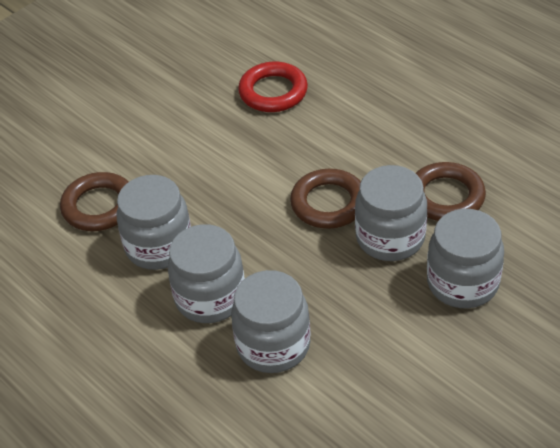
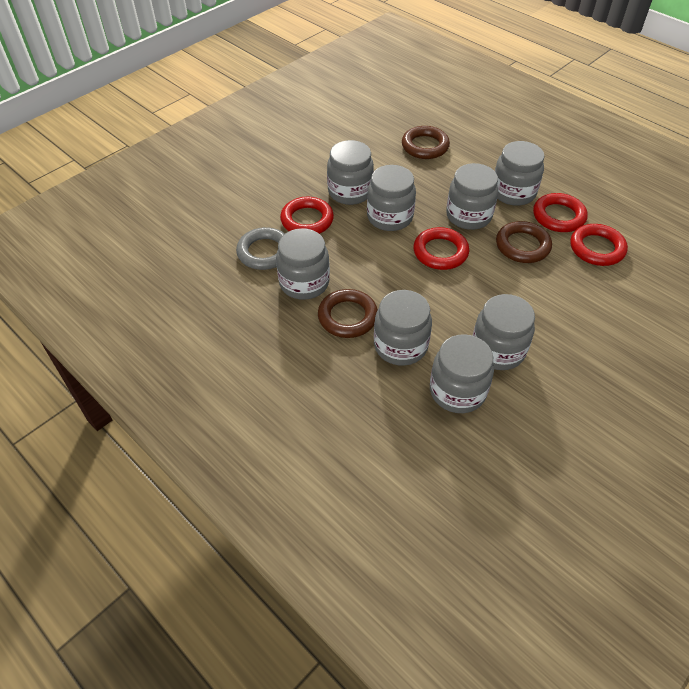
grey jar: [117,175,191,270] [168,224,245,323] [231,270,311,373] [355,165,427,261] [427,209,504,308] = 5 -> [276,228,330,300] [327,140,374,205] [367,165,416,231] [374,290,432,366] [430,334,494,413] [446,163,498,230] [473,294,535,370] [495,141,544,206] = 8
grey ring: none = 0 -> [236,227,285,270] = 1
red ring: [238,62,308,112] = 1 -> [280,197,334,234] [413,227,469,270] [533,193,588,232] [570,224,628,266] = 4

